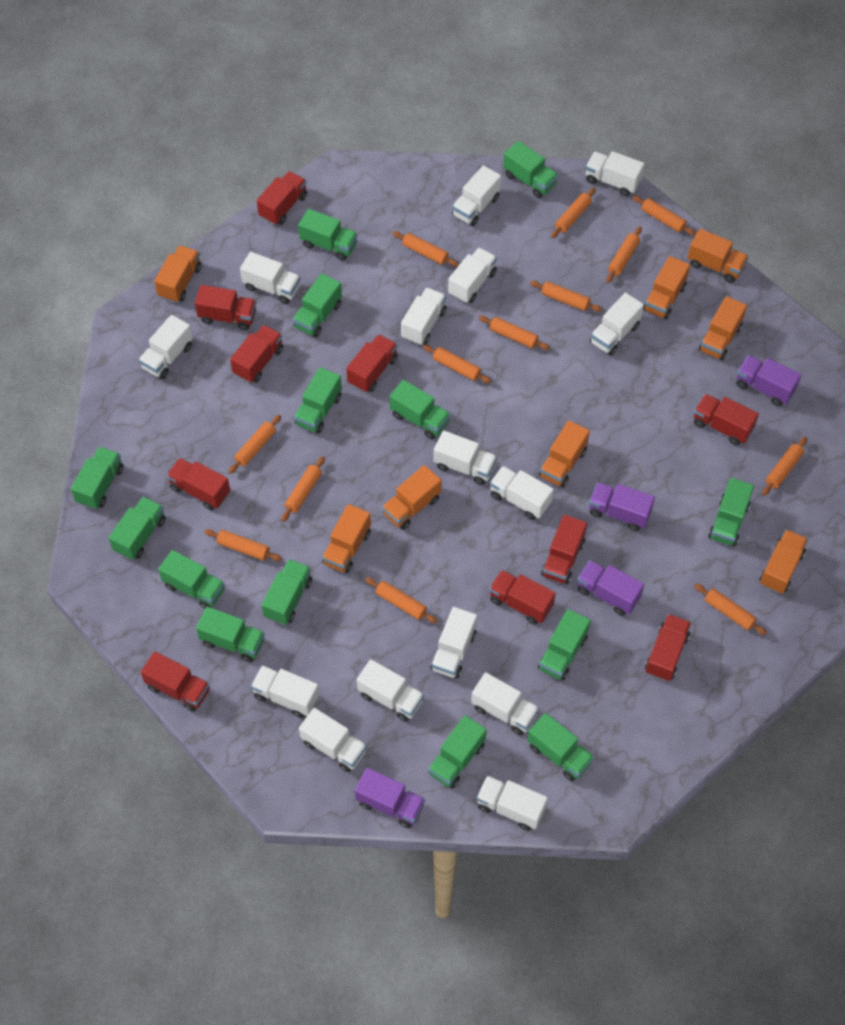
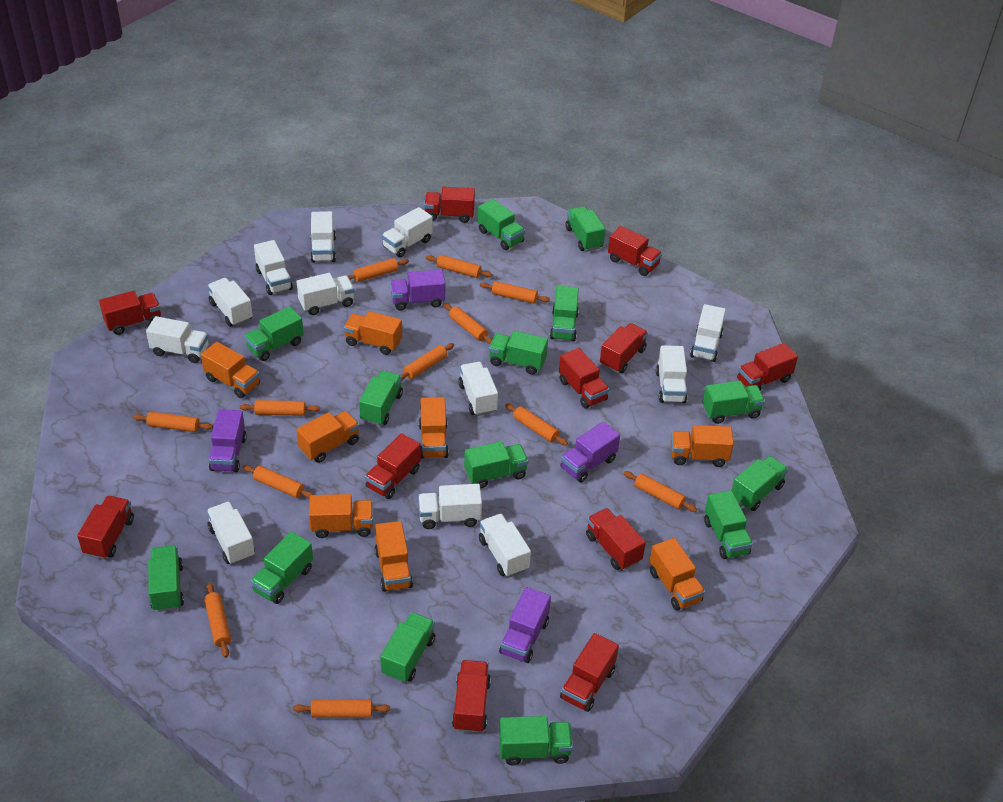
orange rolling pin: [204,529,282,561] [229,415,281,474] [281,456,325,522] [365,577,437,623] [392,231,459,267] [423,345,491,383] [479,316,550,350] [530,281,602,312] [551,188,596,238] [606,227,642,283] [632,195,696,235] [694,584,767,635] [762,437,807,496] = 13 -> [133,412,213,432] [204,583,231,658] [240,400,320,416] [243,465,314,499] [293,699,390,718] [348,258,409,282] [400,343,454,381] [426,255,493,278] [444,303,492,344] [480,281,550,303] [505,403,568,446] [623,471,697,512] = 12
red truck: [141,651,210,712] [166,458,230,510] [195,285,256,330] [230,325,283,383] [257,171,307,225] [346,334,398,392] [489,570,556,625] [541,515,587,584] [645,614,691,681] [694,394,759,445] = 10 -> [77,496,134,559] [99,291,161,335] [365,433,421,499] [424,187,475,223] [452,660,491,733] [559,348,609,409] [560,633,619,712] [586,508,646,570] [600,323,648,373] [608,226,662,276] [737,343,798,391] = 11
white truck: [138,315,193,379] [240,252,301,304] [251,665,319,718] [299,708,367,772] [357,659,424,722] [401,287,447,345] [430,607,477,678] [434,431,497,485] [448,248,497,303] [452,165,501,226] [471,672,539,735] [476,775,548,831] [490,466,554,520] [585,151,644,196] [590,293,644,355] = 15 -> [146,316,208,363] [207,278,253,327] [207,501,255,565] [254,240,293,295] [296,273,354,315] [310,211,336,263] [382,207,433,258] [418,484,482,529] [458,362,498,416] [479,513,531,577] [656,345,687,403] [690,304,726,362] = 12

